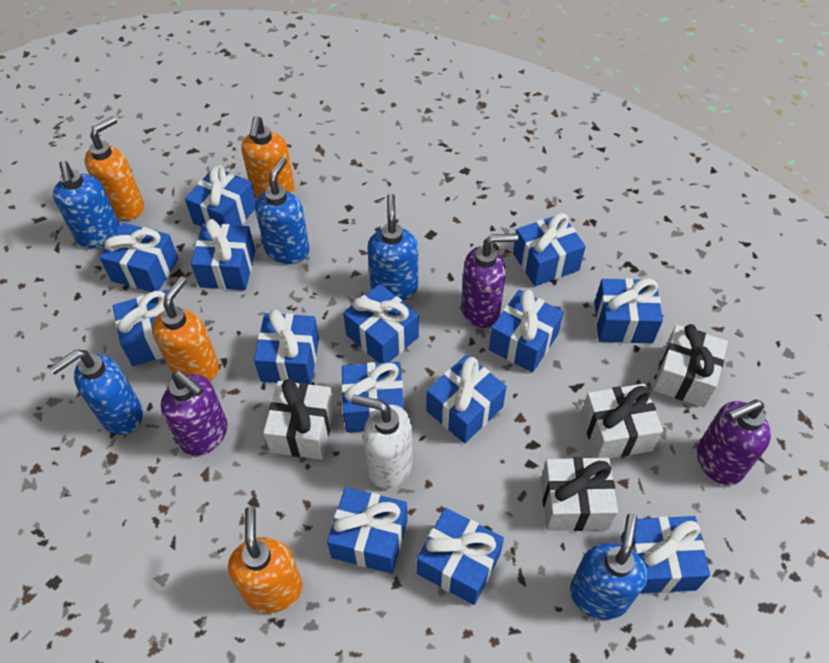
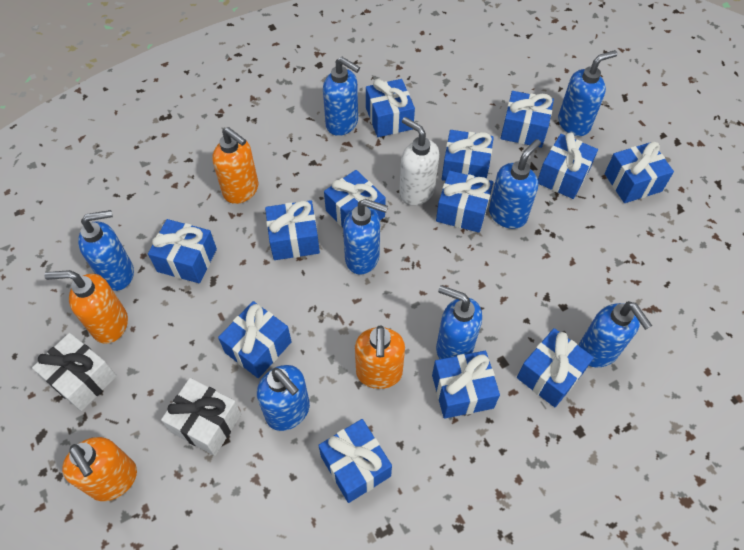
blue gift: [100,223,179,292] [113,290,175,366] [185,164,256,227] [191,219,255,290] [254,310,319,385] [327,487,408,574] [341,362,404,433] [343,284,419,363] [417,508,504,605] [426,355,507,444] [489,290,564,373] [513,213,586,286] [595,278,663,343] [621,516,710,594] = 14 -> [148,219,217,283] [218,301,292,378] [265,200,320,260] [318,419,392,503] [324,170,386,227] [366,79,415,137] [432,351,500,419] [436,171,493,233] [442,130,494,181] [501,91,554,148] [517,328,594,407] [538,133,598,199] [604,142,674,203] = 13
blue soap dispenser: [49,350,143,435] [53,161,120,248] [255,157,310,264] [367,193,418,301] [570,514,648,620] = 5 -> [78,210,134,291] [257,365,310,431] [323,57,360,136] [343,199,388,275] [436,285,482,359] [489,139,541,229] [558,50,617,136] [578,301,652,367] = 8
purple soap dispenser: [161,371,228,456] [461,233,519,328] [697,400,771,485] = 3 -> none = 0
white gift: [263,379,334,460] [541,457,618,531] [581,384,663,458] [653,324,728,407] = 4 -> [32,333,117,411] [161,378,241,456] = 2

